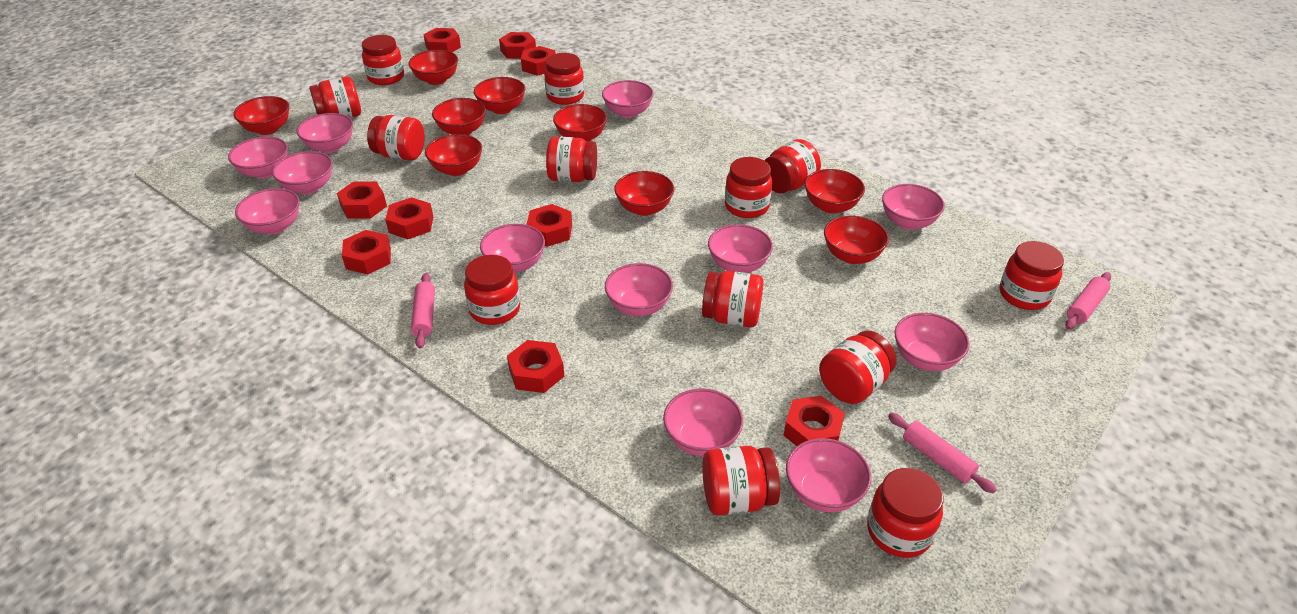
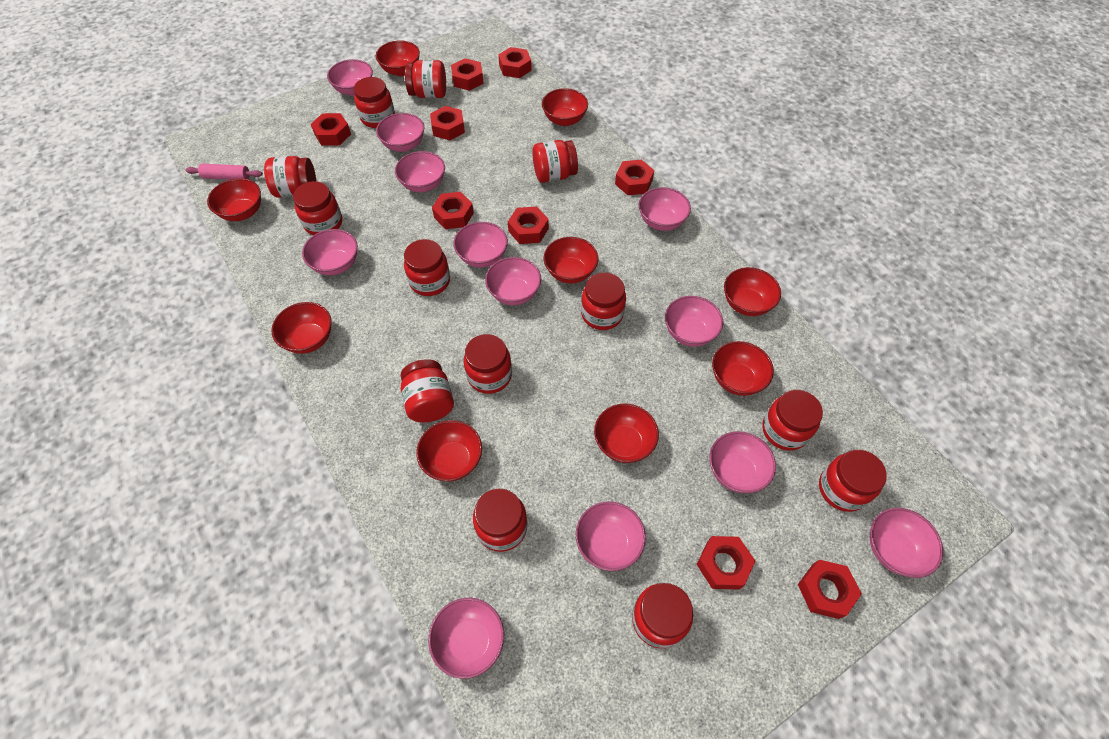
pink rolling pin: [411,273,435,348] [888,413,997,493] [1065,272,1111,329] = 3 -> [185,163,263,180] = 1

